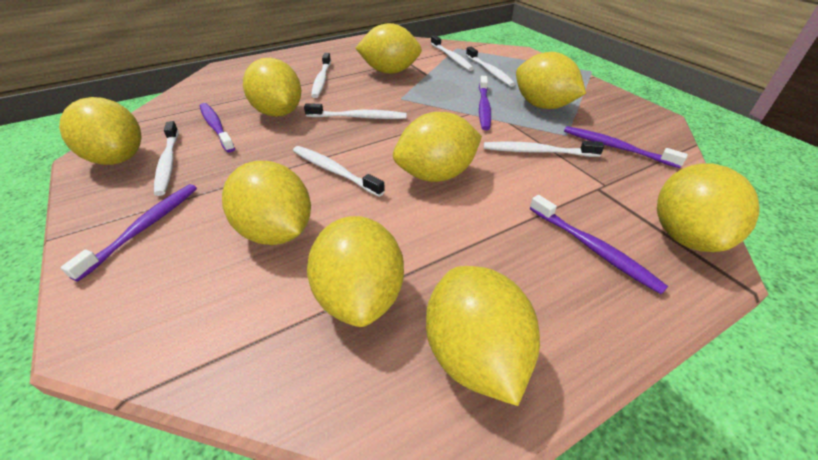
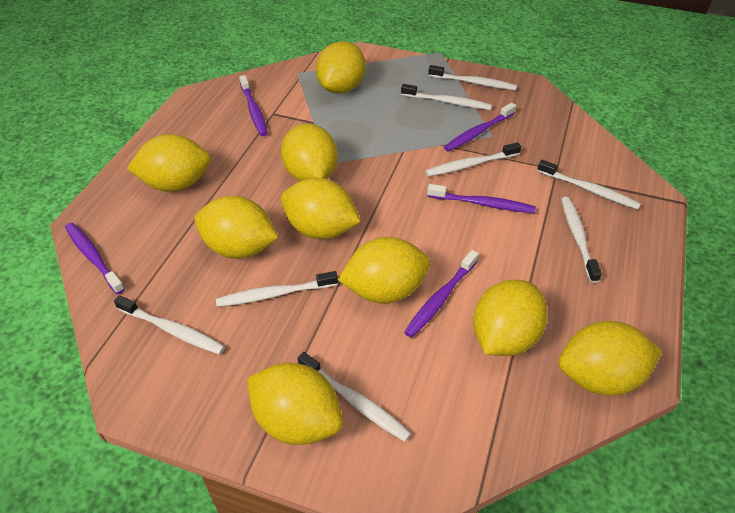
white toothbrush: [154,121,178,196] [293,146,385,197] [304,103,407,119] [311,53,331,98] [431,35,474,71] [466,47,515,87] [484,141,604,157] = 7 -> [114,295,225,355] [216,271,338,307] [298,352,412,442] [401,84,492,110] [425,142,521,177] [428,65,517,90] [537,160,641,210] [561,197,602,283] = 8

